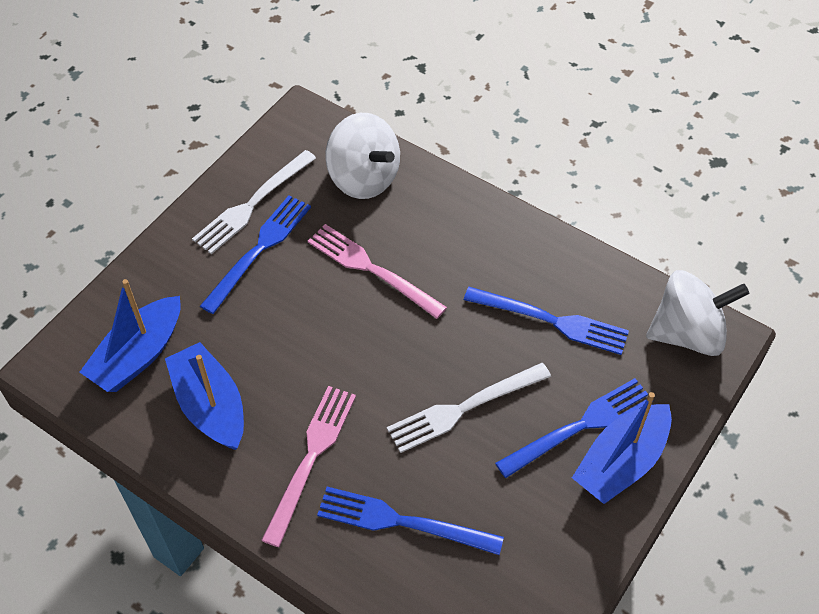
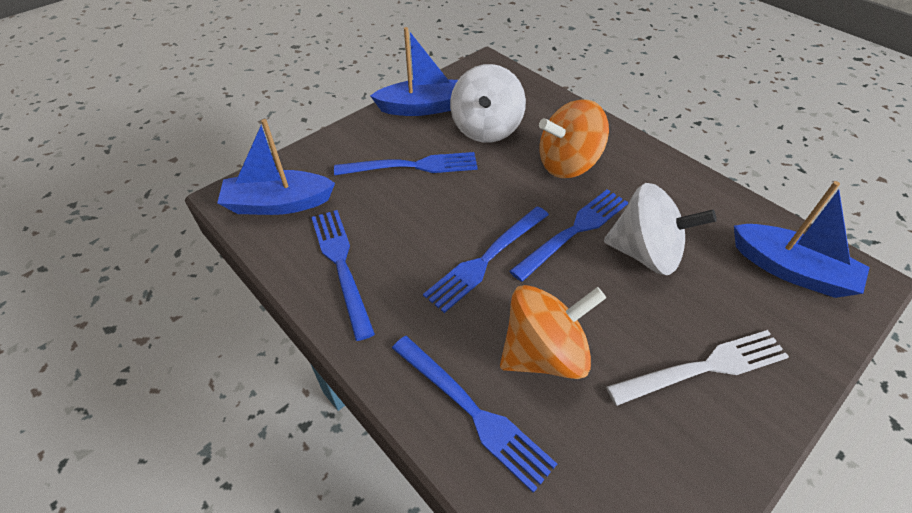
blue fork: [200,195,311,314] [317,487,504,555] [464,287,629,355] [495,378,648,478] = 4 -> [311,210,375,341] [334,152,478,175] [392,336,557,493] [423,206,549,313] [509,189,628,282] = 5
orange spinning top: none = 0 -> [500,285,606,379] [539,99,609,178] = 2
pink fork: [261,386,356,547] [308,224,447,319] = 2 -> none = 0
white fork: [192,150,316,254] [387,363,551,453] = 2 -> [606,330,789,406] = 1

